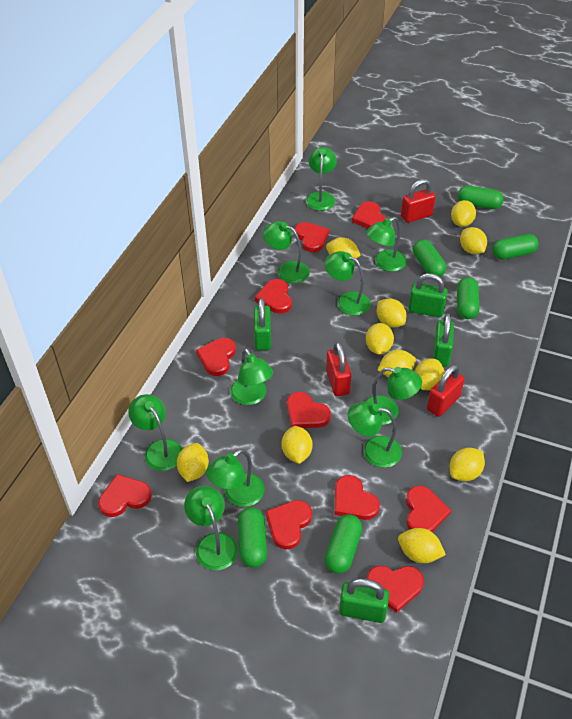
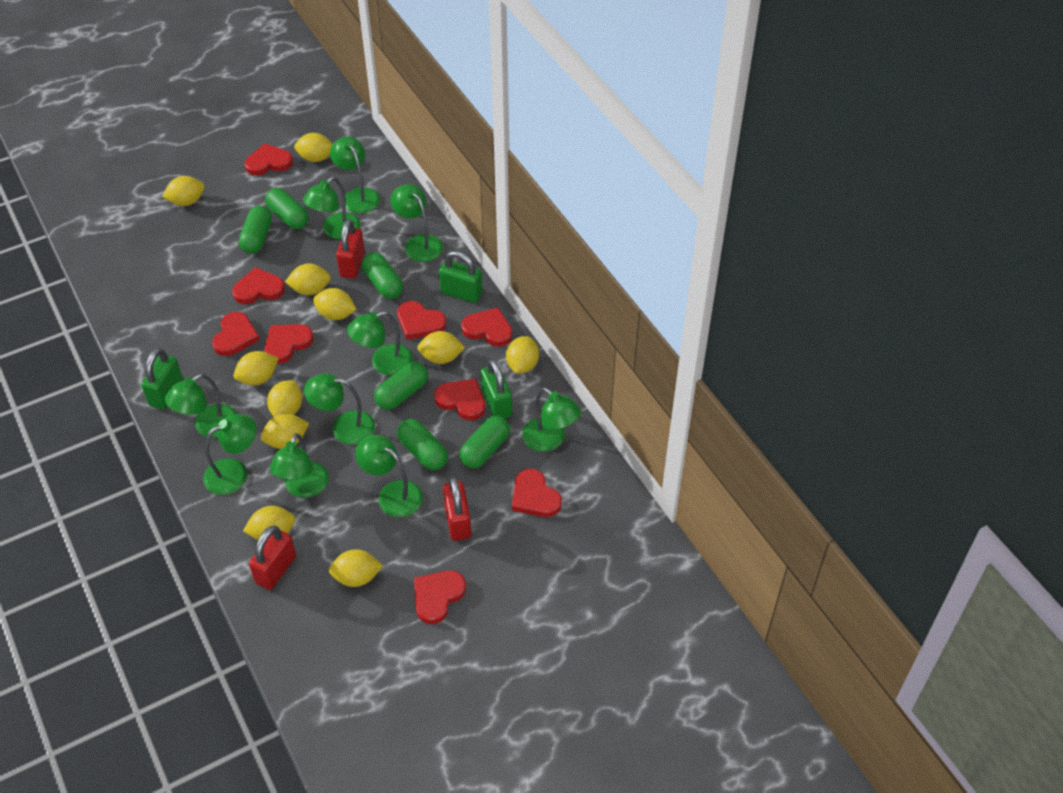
green padlock: [254,298,271,351] [339,578,389,623] [408,273,448,317] [433,313,454,367] = 4 -> [141,348,183,409] [439,251,483,303] [480,358,512,418] = 3
red heart: [98,474,152,517] [196,338,236,376] [255,279,292,314] [266,500,312,550] [287,392,331,428] [295,222,329,252] [334,475,380,520] [352,201,386,229] [367,565,424,613] [406,486,451,532] = 10 -> [212,312,260,356] [232,267,285,304] [245,143,293,176] [264,324,314,364] [397,301,446,340] [414,570,466,624] [434,378,486,421] [461,308,512,347] [512,469,562,517] = 9

